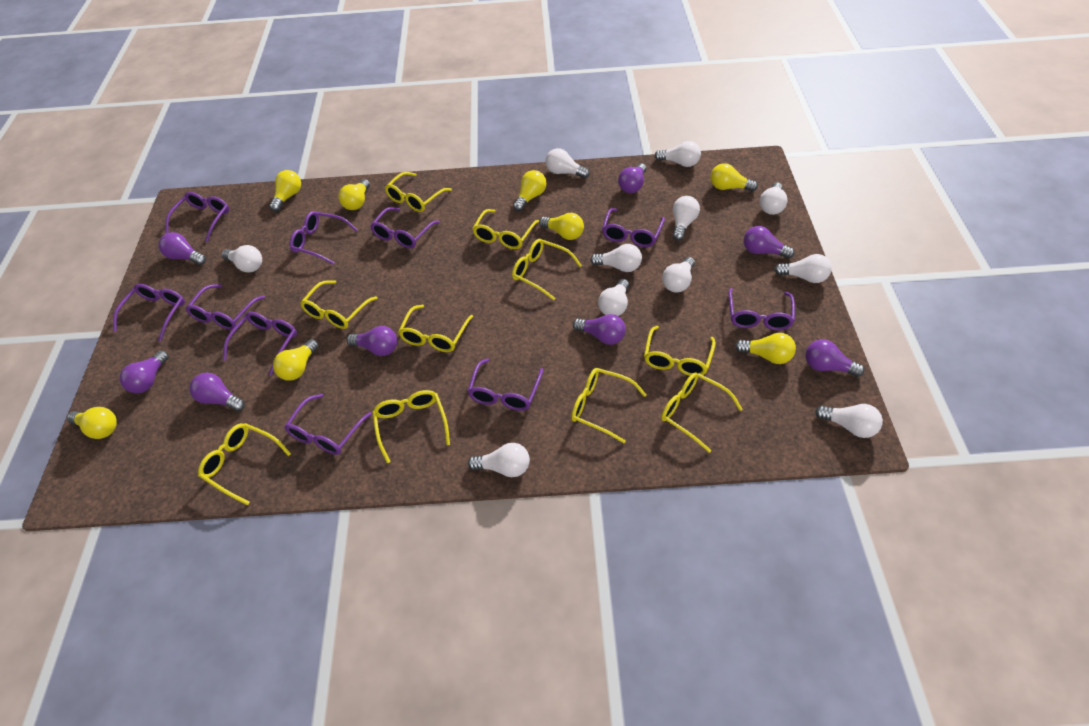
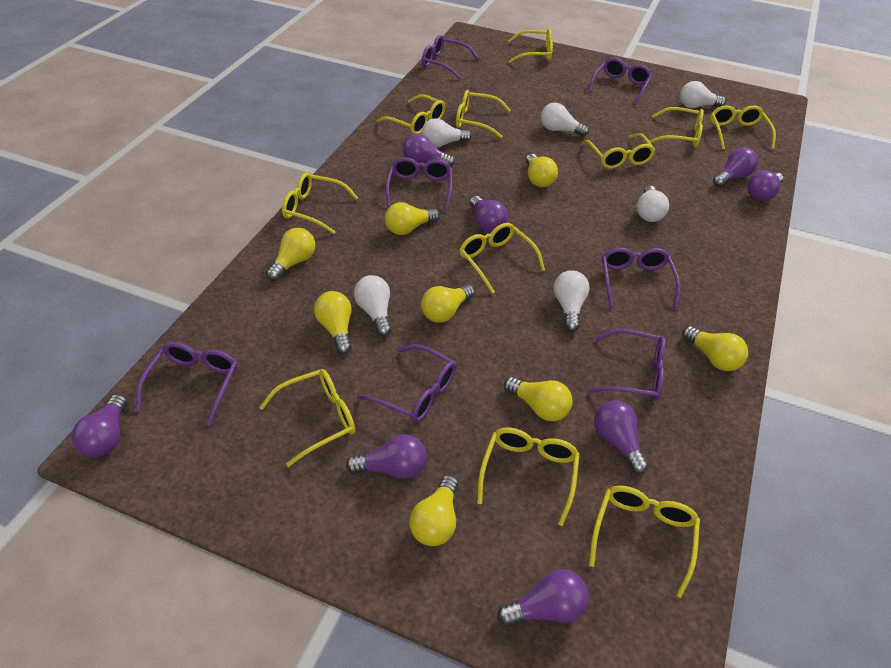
purple glasses: [113,284,185,342] [165,192,229,242] [186,284,265,330] [223,312,297,375] [284,394,372,455] [290,211,358,265] [370,207,440,248] [467,358,543,411] [602,208,665,247] [728,288,795,330] = 10 -> [136,342,237,426] [357,344,456,423] [386,157,452,211] [422,35,479,79] [587,329,666,401] [588,58,652,105] [602,248,680,308] = 7
white light bulb: [222,245,262,273] [468,443,530,477] [546,148,589,178] [590,244,642,272] [598,279,629,316] [654,141,701,167] [662,257,695,293] [673,196,700,241] [760,182,788,215] [774,254,832,283] [815,404,883,438] = 11 -> [354,275,392,336] [422,118,472,148] [541,103,589,137] [553,270,590,332] [637,186,669,222] [680,81,726,108] = 6
yellow glasses: [198,423,291,505] [300,280,378,329] [372,390,450,463] [385,172,452,212] [398,305,473,352] [472,209,539,249] [512,239,582,300] [571,368,647,443] [644,326,716,376] [661,372,743,453] = 10 -> [259,369,355,467] [282,172,358,234] [376,94,445,134] [456,90,511,139] [459,223,545,294] [477,428,580,526] [508,29,553,63] [582,133,656,169] [589,485,700,598] [649,107,704,148] [710,105,776,150] = 11

